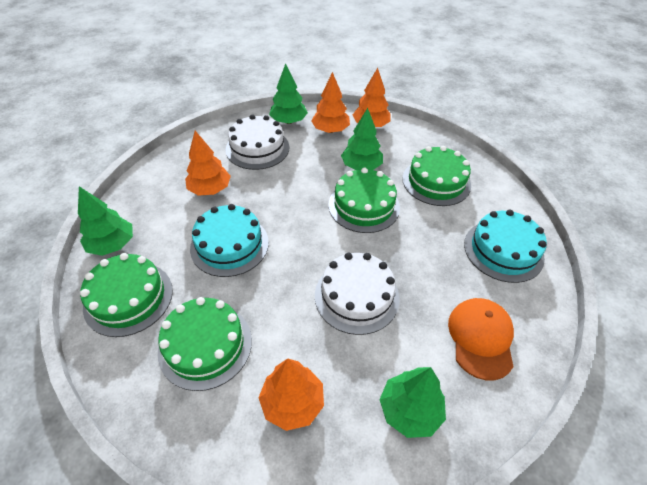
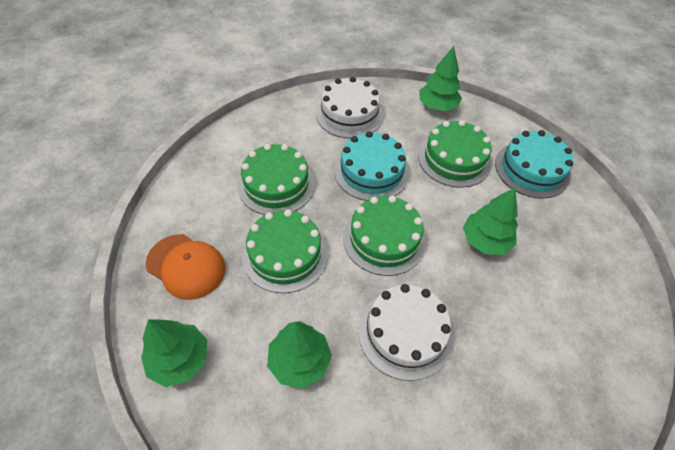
orange tree: [185,131,231,196] [259,358,324,431] [311,72,350,133] [353,68,391,127] = 4 -> none = 0

